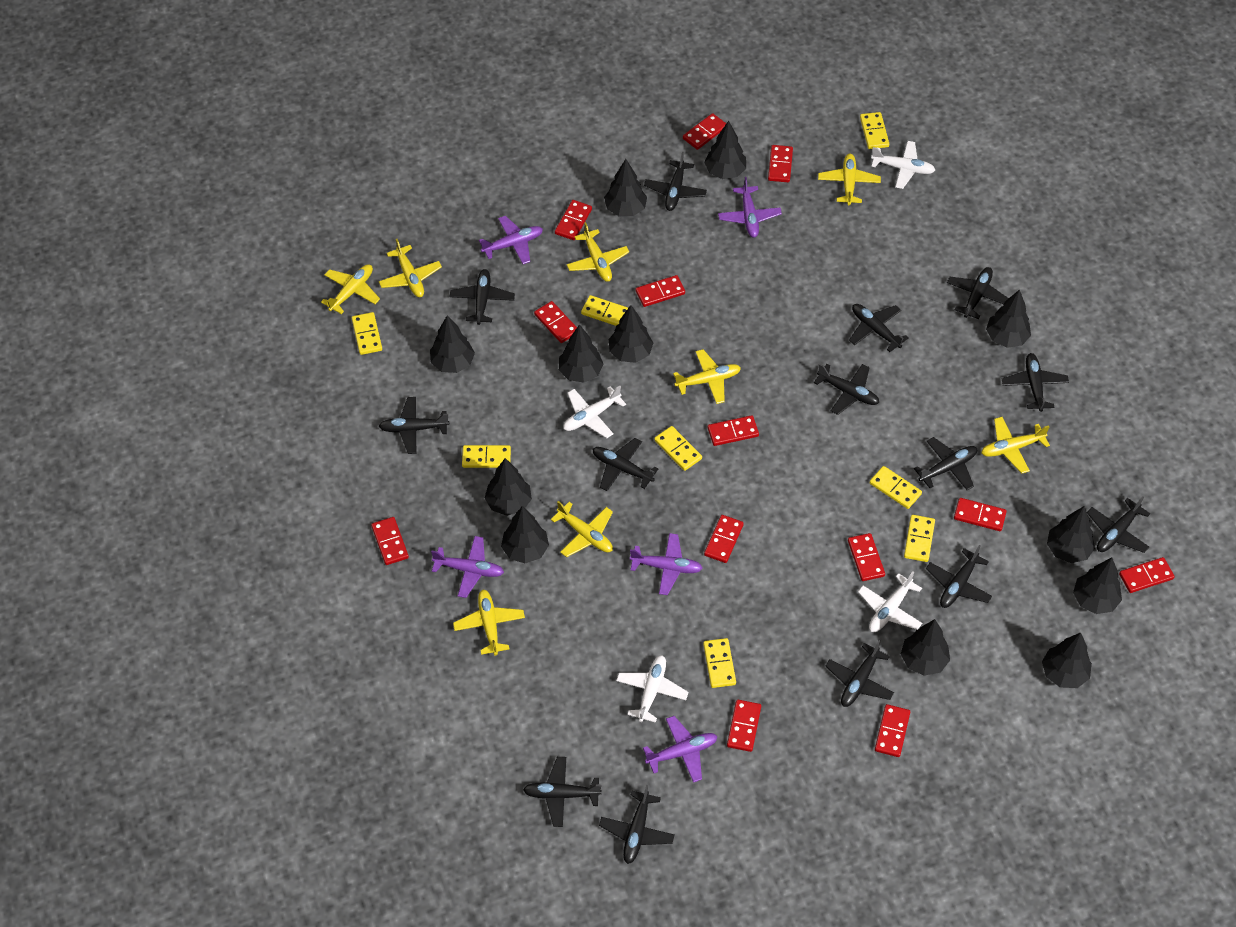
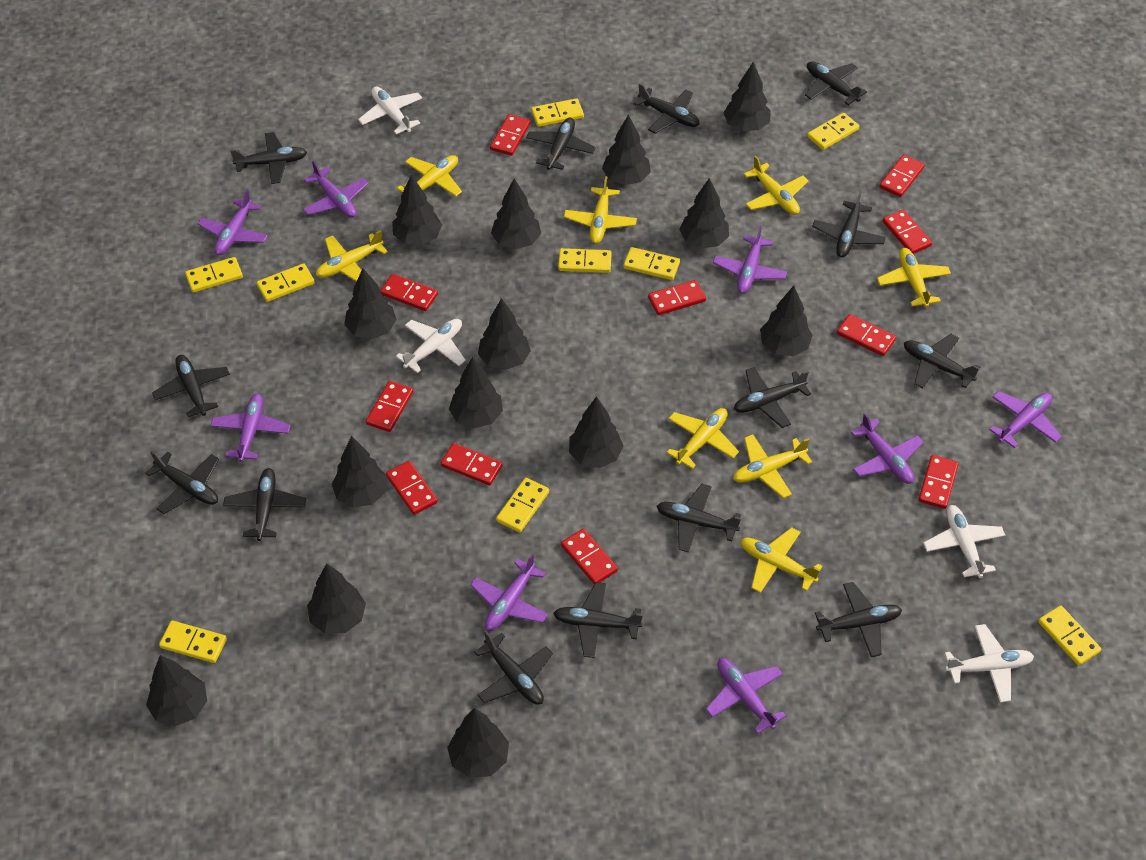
black tree: [430,315,475,373] [485,458,532,516] [501,506,549,563] [559,324,604,383] [604,159,647,216] [609,305,653,363] [704,121,746,179] [901,619,950,676] [986,289,1031,348] [1042,633,1092,688] [1047,506,1095,563] [1073,557,1122,614] = 12 -> [146,655,207,726] [307,563,366,634] [332,436,387,507] [344,269,397,339] [392,175,442,245] [447,708,509,778] [449,357,503,428] [478,298,531,370] [491,179,541,249] [569,396,623,468] [602,114,651,185] [679,178,729,248] [724,62,771,131] [760,285,813,356] = 14
purple plane: [431,536,504,598] [479,216,543,264] [630,533,703,595] [643,716,718,783] [718,177,782,238] = 5 -> [198,190,268,255] [210,394,291,462] [303,161,369,218] [470,554,548,631] [706,658,786,734] [713,226,787,294] [851,413,924,484] [989,391,1062,448] = 8
red domino: [371,517,409,565] [534,301,577,343] [555,200,592,240] [636,275,685,307] [683,113,726,150] [704,515,744,563] [708,415,759,446] [727,700,761,752] [768,145,793,182] [848,533,885,581] [875,704,910,757] [954,498,1007,531] [1119,557,1175,593] = 13 -> [366,381,413,432] [380,274,438,311] [386,461,438,515] [440,443,503,485] [490,114,530,156] [561,529,618,584] [648,280,706,315] [837,314,896,356] [879,155,924,197] [883,210,932,254] [918,455,959,509] = 11
yellow domino: [352,312,382,355] [462,445,511,468] [581,295,628,326] [654,426,702,471] [703,638,736,688] [860,112,889,149] [870,466,922,509] [904,515,935,562] = 8 -> [159,620,227,663] [185,257,243,293] [257,263,315,302] [496,478,549,533] [531,98,584,127] [558,248,612,273] [624,247,680,280] [807,113,859,150] [1038,606,1101,666] = 9

